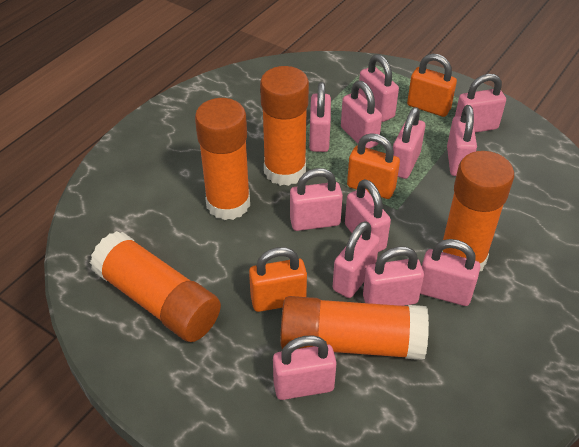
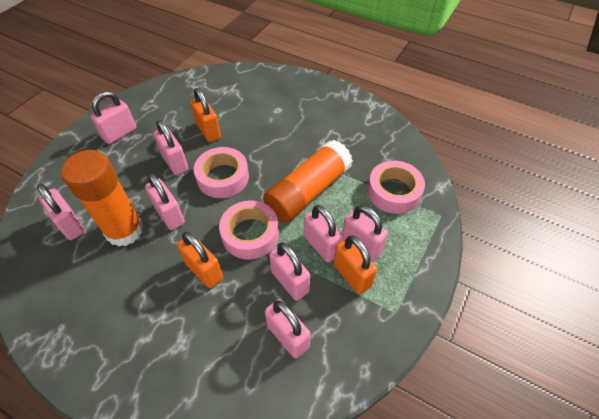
orange glue stick: [90,231,221,342] [195,98,250,220] [260,66,309,186] [280,296,429,360] [442,151,514,271] = 5 -> [61,150,144,247] [263,140,353,223] = 2
pink padlock: [273,335,337,400] [290,168,343,231] [309,82,331,152] [333,221,380,298] [341,81,382,149] [345,179,391,252] [359,54,399,122] [363,246,424,306] [393,107,425,179] [420,239,480,306] [447,105,477,176] [455,74,506,133] = 12 -> [37,184,85,240] [90,91,136,144] [145,173,185,230] [154,120,188,175] [265,299,311,359] [269,243,310,301] [304,205,343,263] [342,205,388,261] = 8
pink tape: none = 0 -> [194,147,249,198] [219,201,279,259] [367,161,425,214] = 3

